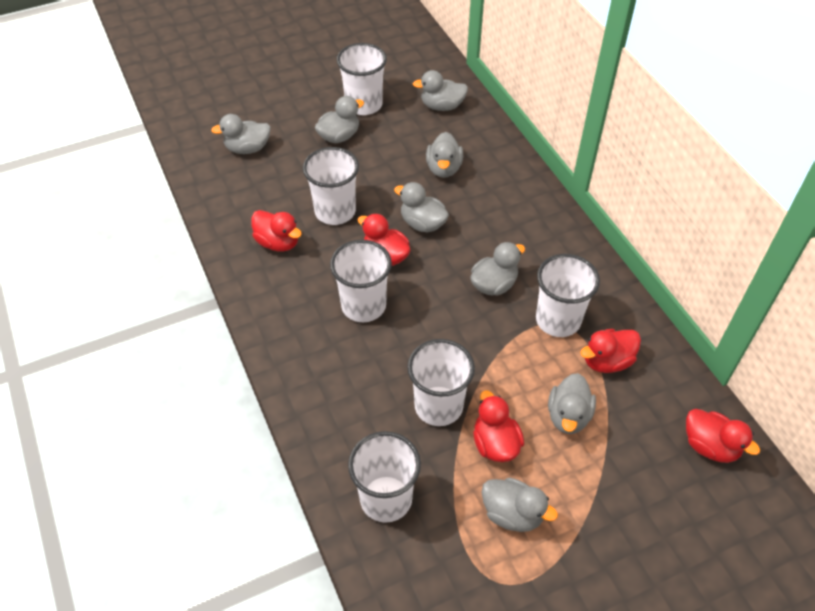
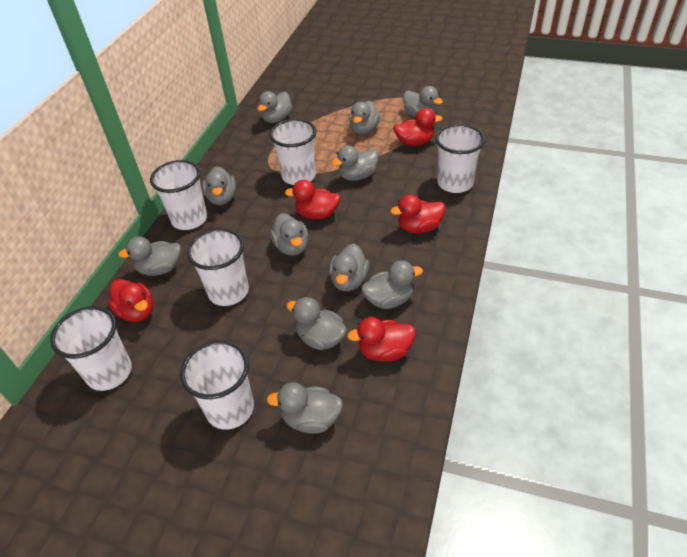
grey duck: [211,114,271,154] [315,96,364,143] [394,182,449,232] [413,70,468,111] [426,132,463,178] [470,242,525,295] [482,478,558,532] [548,373,596,434] = 8 -> [118,237,181,276] [202,166,236,205] [258,91,292,123] [266,382,343,434] [270,213,308,256] [287,297,347,350] [329,243,369,291] [331,145,379,181] [349,101,380,134] [361,260,423,309] [403,86,443,117] = 11

